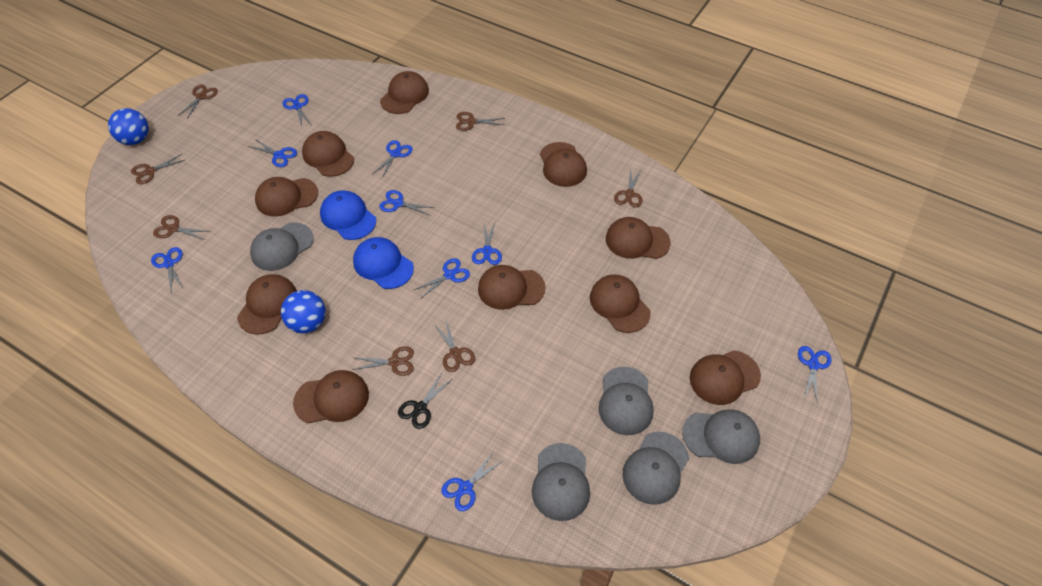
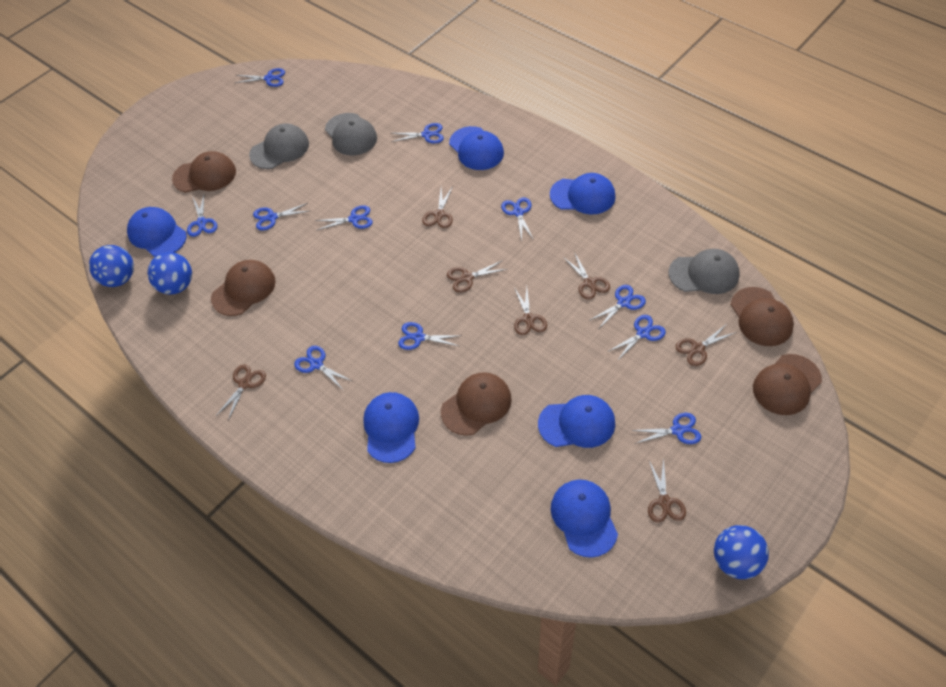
black scissors: [398,373,452,429] = 1 -> none = 0
blue ball: [108,108,149,145] [281,290,326,334] = 2 -> [89,245,134,287] [148,252,192,295] [714,525,769,579] = 3
blue cap: [320,190,376,240] [353,237,414,289] = 2 -> [127,207,187,257] [363,392,419,463] [449,126,504,170] [538,395,615,448] [550,173,616,214] [551,480,618,558] = 6
blue scissors: [151,247,183,291] [248,140,297,167] [282,94,311,128] [373,140,413,178] [380,190,435,215] [414,258,470,299] [441,451,504,511] [472,222,502,265] [798,346,832,403] = 9 -> [187,195,217,237] [235,68,285,87] [253,203,309,231] [294,346,352,391] [315,205,373,230] [391,123,444,144] [398,322,462,350] [501,197,534,241] [589,285,646,328] [607,315,666,361] [631,413,701,444] = 11
brown cap: [237,274,297,335] [255,177,318,217] [293,370,369,424] [302,131,354,177] [380,71,429,114] [478,265,546,310] [540,142,587,187] [590,274,651,333] [606,217,671,259] [690,350,761,405] = 10 -> [172,151,236,193] [211,260,276,316] [441,372,512,436] [730,287,794,346] [753,354,822,415] = 5
grey cap: [250,222,314,271] [532,443,590,521] [598,367,654,435] [622,432,689,505] [682,409,760,464] = 5 -> [249,123,309,169] [325,113,377,155] [669,249,740,294] = 3

